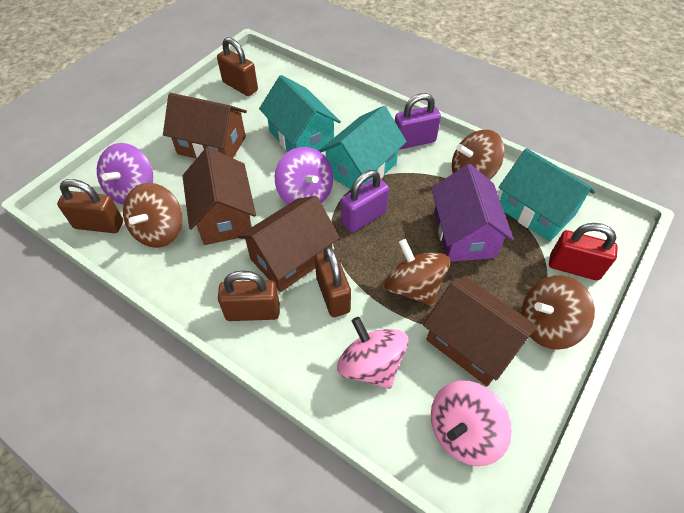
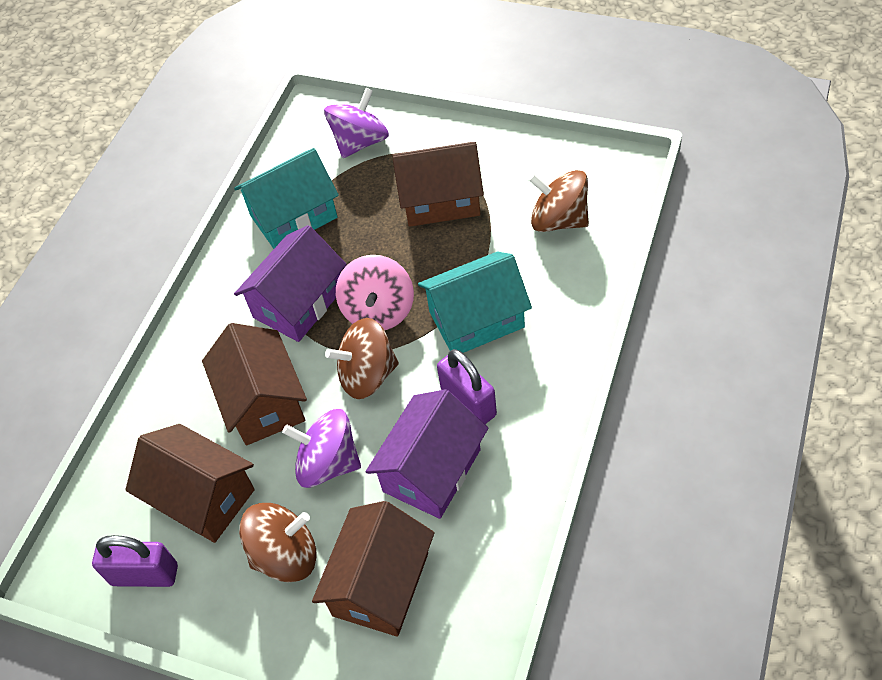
brown padlock: [57,179,123,233] [217,37,258,96] [218,271,280,321] [315,246,351,317] = 4 -> none = 0
brown spinning top: [123,183,183,248] [384,239,450,306] [452,130,505,180] [522,275,595,350] = 4 -> [239,503,317,582] [325,318,399,399] [529,170,589,232] = 3
pink spinning top: [337,317,408,389] [431,380,512,466] = 2 -> [336,255,414,330] = 1
purple house: [431,164,514,262] = 1 -> [234,225,347,342] [366,389,488,519] = 2
red padlock: [549,223,618,281] = 1 -> none = 0
turquoise house: [259,75,341,152] [319,106,407,189] [498,148,595,242] = 3 -> [234,148,339,249] [418,251,532,353] = 2

